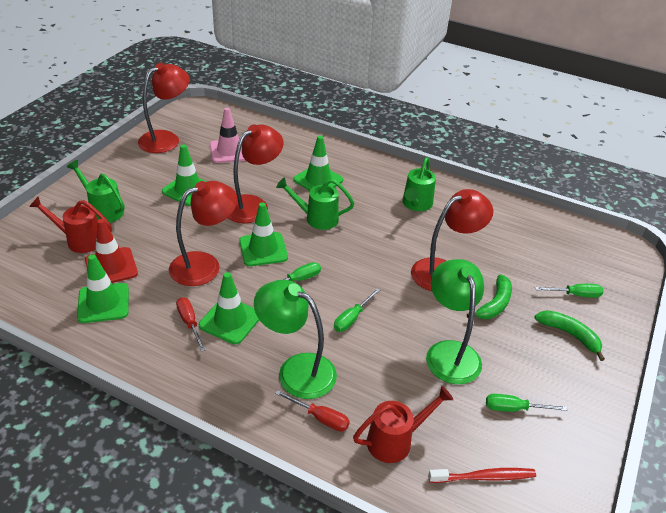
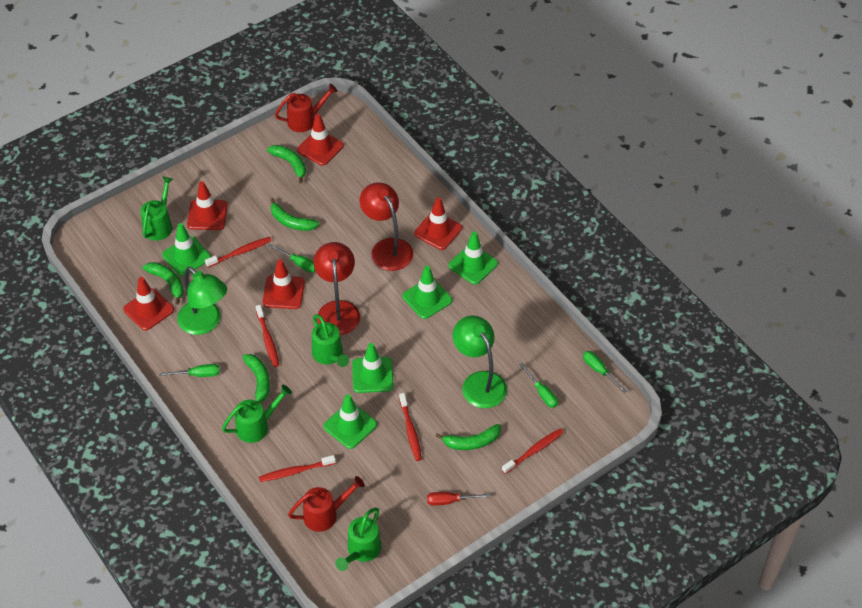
green banana: [467,274,512,319] [534,310,605,361] = 2 -> [143,262,184,305] [243,354,270,402] [267,145,306,184] [270,198,319,231] [435,424,501,450] = 5
green watering can: [67,160,125,223] [276,177,354,230] [402,157,436,211] = 3 -> [140,176,173,241] [222,385,292,443] [312,314,349,367] [335,507,381,571] = 4
pink traffic cone: [210,108,246,163] = 1 -> none = 0
red lamp: [138,63,189,153] [169,181,237,286] [228,124,284,223] [411,189,493,291] = 4 -> [313,242,360,335] [359,182,413,271] = 2
red screwdriver: [176,297,206,352] [275,390,350,432] = 2 -> [427,492,490,506] = 1
red toothbrush: [428,468,536,483] = 1 -> [205,237,272,267] [256,305,279,367] [259,455,336,482] [399,393,422,461] [502,428,564,474] = 5
red traffic cone: [85,219,138,283] = 1 -> [123,277,174,331] [187,181,228,230] [263,259,305,309] [297,114,344,166] [414,197,462,250] = 5

